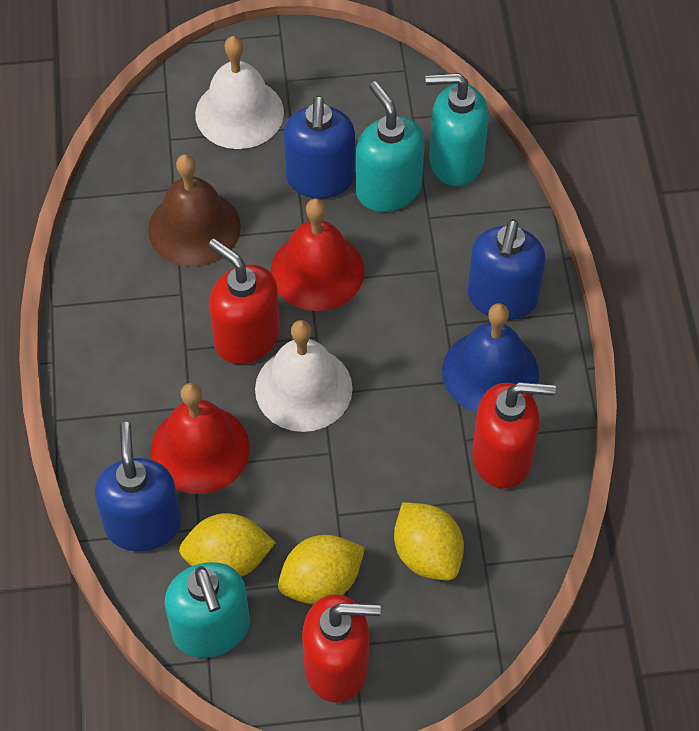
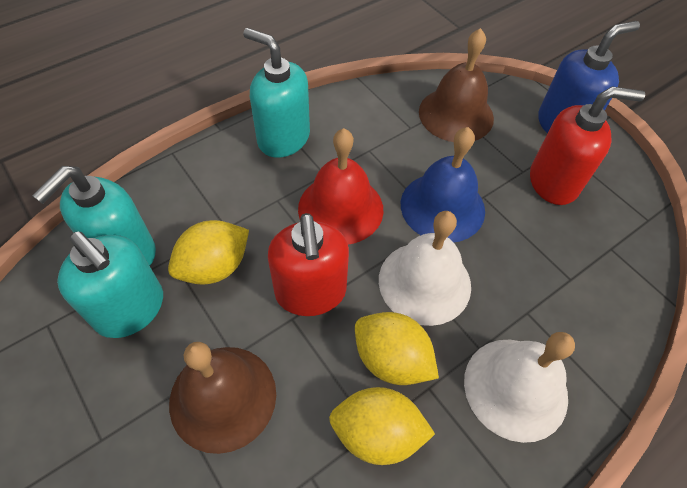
blue soap dispenser: [95,422,181,552] [284,96,355,199] [468,219,546,320] = 3 -> [538,21,640,133] = 1
brown bell: [148,154,241,267] = 1 -> [169,342,276,454] [419,28,494,142] = 2
red bell: [150,383,250,494] [271,199,364,311] = 2 -> [298,128,383,245] = 1
red soap dispenser: [208,239,280,364] [302,594,381,703] [472,382,556,489] = 3 -> [268,213,349,316] [530,86,645,205] = 2

